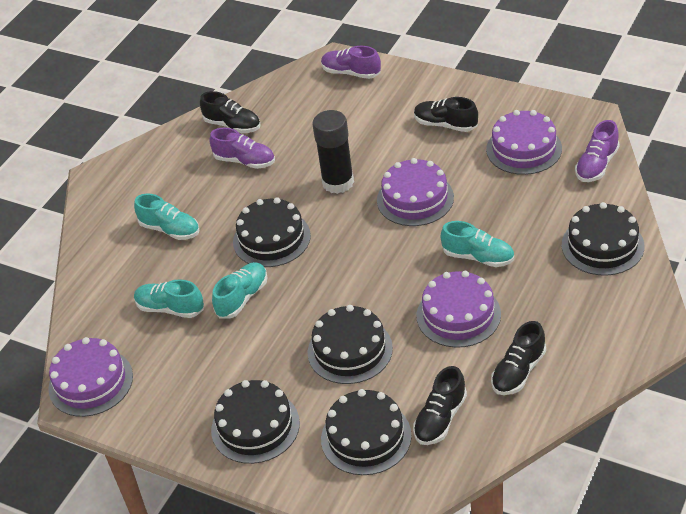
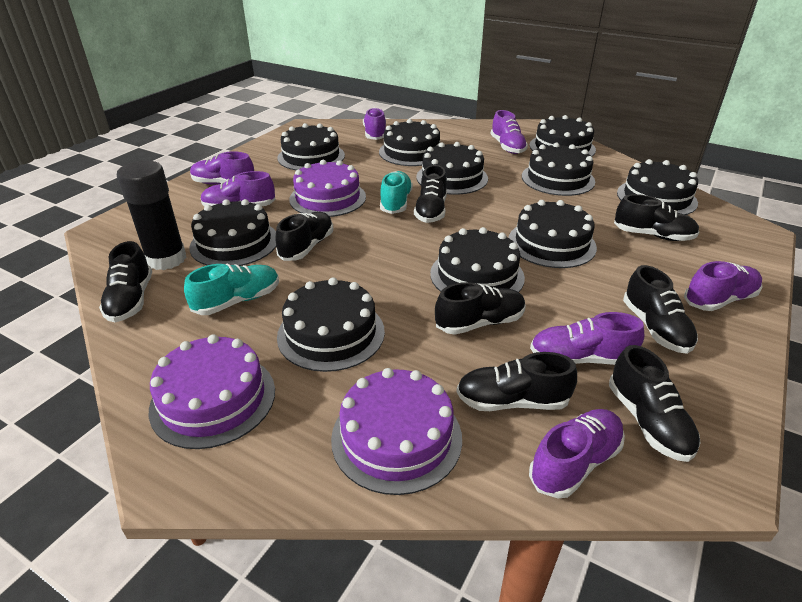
black cake: [211,380,300,464] [233,197,311,267] [308,305,393,384] [321,389,412,475] [562,202,644,276] = 5 -> [189,199,276,266] [277,277,385,372] [278,123,345,170] [379,119,440,166] [416,142,488,195] [430,227,525,292] [508,200,597,268] [522,142,595,196] [529,115,596,156] [617,159,698,215] = 10
black shoe: [200,91,261,133] [413,366,467,445] [414,97,478,132] [491,321,546,395] = 4 -> [99,241,152,322] [276,212,333,261] [414,165,447,223] [435,282,526,335] [456,352,577,411] [609,345,701,462] [614,194,699,241] [623,265,698,354] = 8
purple cake: [48,337,133,417] [377,158,454,226] [417,271,501,348] [486,110,562,175] = 4 -> [149,334,275,449] [289,160,366,217] [331,368,462,495] = 3
purple shoe: [209,128,275,169] [321,46,381,79] [575,120,620,182] = 3 -> [190,151,254,185] [200,171,276,206] [363,107,386,140] [491,110,528,154] [529,409,625,498] [530,312,644,365] [684,261,763,311] = 7
turquoise shoe: [134,194,200,240] [134,279,204,318] [212,262,268,319] [441,221,514,267] = 4 -> [184,264,279,315] [380,171,413,214] = 2

